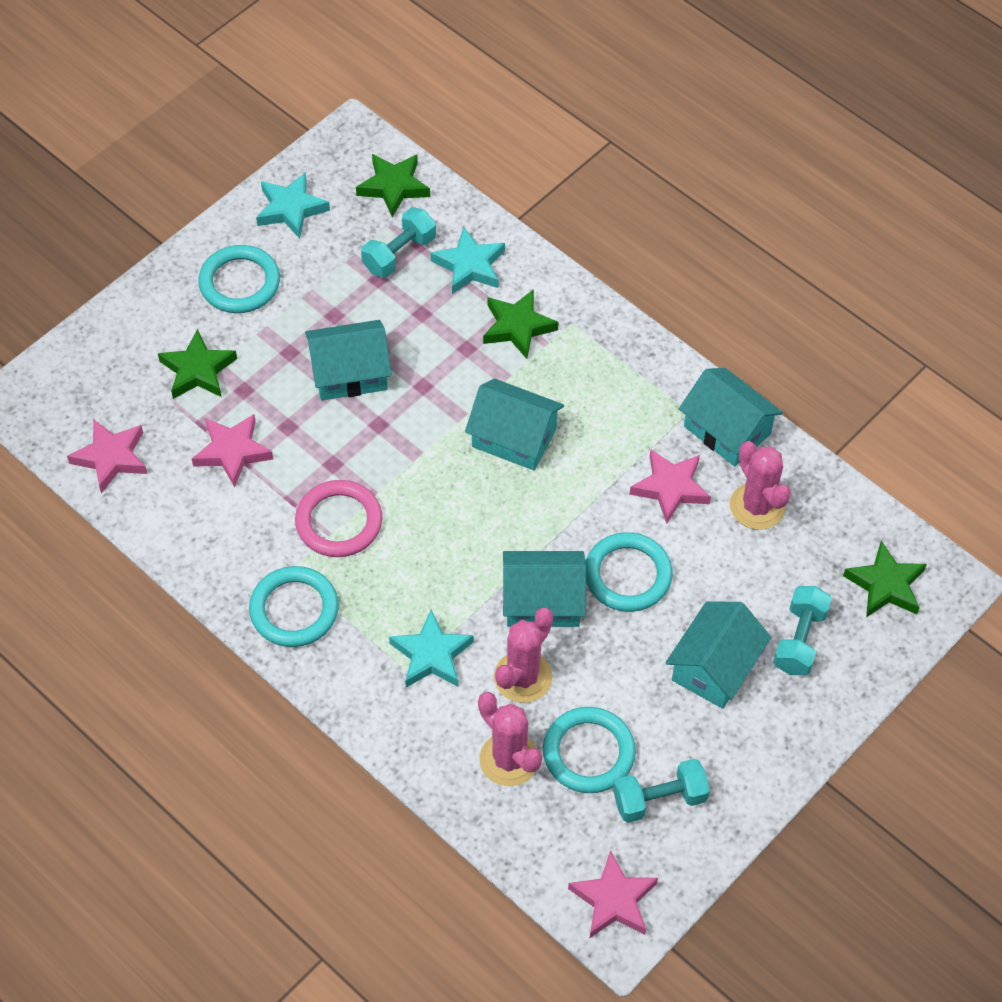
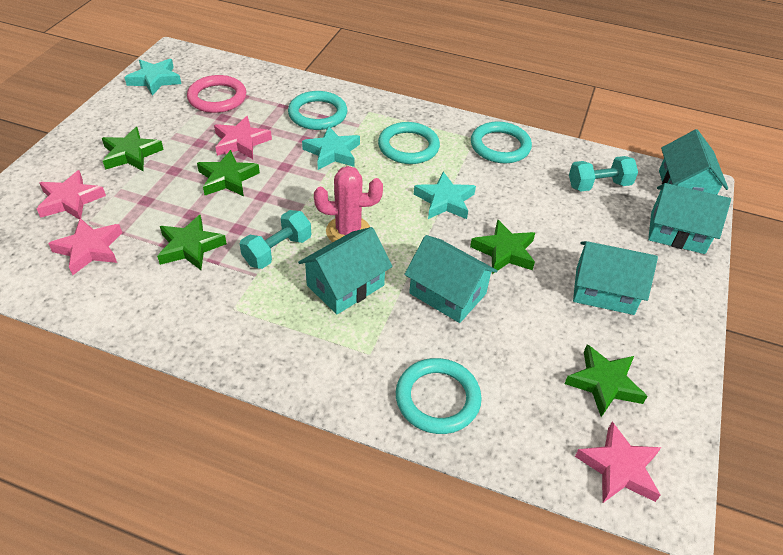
green star: [158,329,237,399] [356,154,430,217] [483,289,559,359] [843,541,927,618] = 4 -> [102,127,164,171] [157,215,227,270] [197,150,260,196] [470,219,535,274] [564,344,647,417] = 5
pink cactus: [478,692,542,786] [494,608,553,703] [730,441,791,530] = 3 -> [314,166,383,242] = 1
turquoise dumbbell: [361,207,436,278] [613,758,710,823] [773,586,832,675] = 3 -> [240,210,311,269] [569,156,638,191] = 2

